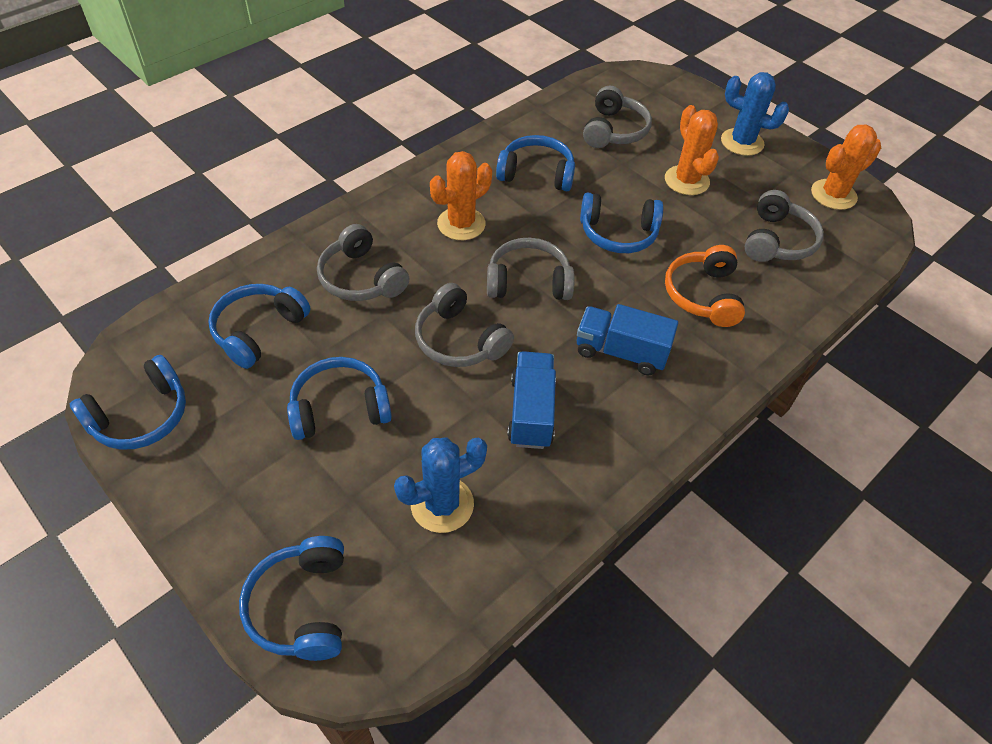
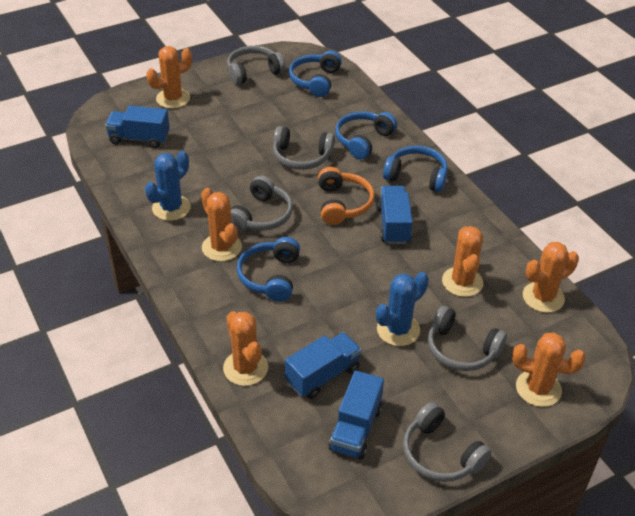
blue headphones: [70,355,186,450] [208,284,311,369] [239,536,344,661] [287,357,392,440] [496,135,575,191] [580,192,663,253] = 6 -> [237,237,300,302] [289,51,342,97] [335,111,397,159] [383,146,448,192] = 4
blue truck: [507,351,556,449] [577,304,678,375] = 2 -> [105,106,170,148] [285,332,361,399] [329,371,384,459] [377,186,412,244] = 4
orange cactus: [430,151,492,240] [665,105,719,195] [811,125,881,210] = 3 -> [146,46,192,109] [201,188,242,261] [223,311,268,386] [442,226,483,297] [512,332,586,407] [523,242,579,313] = 6

